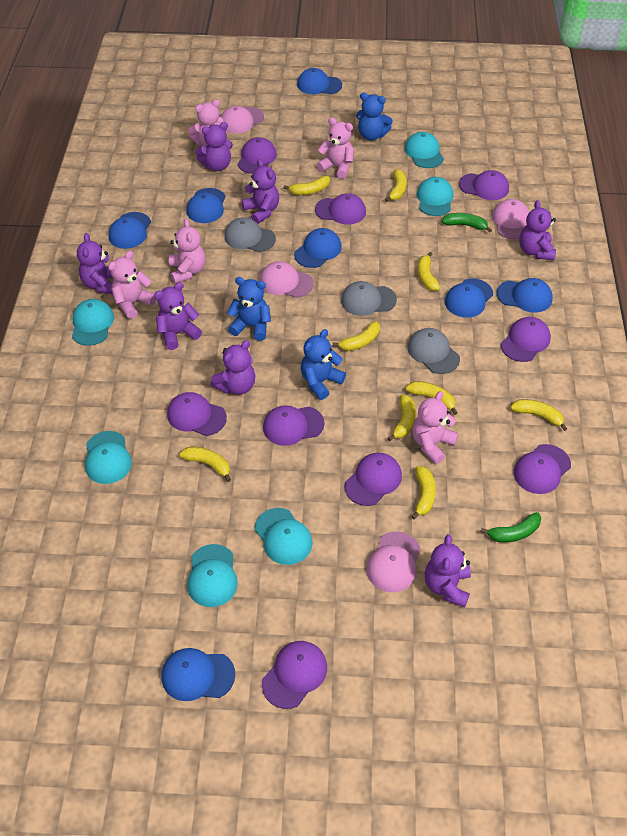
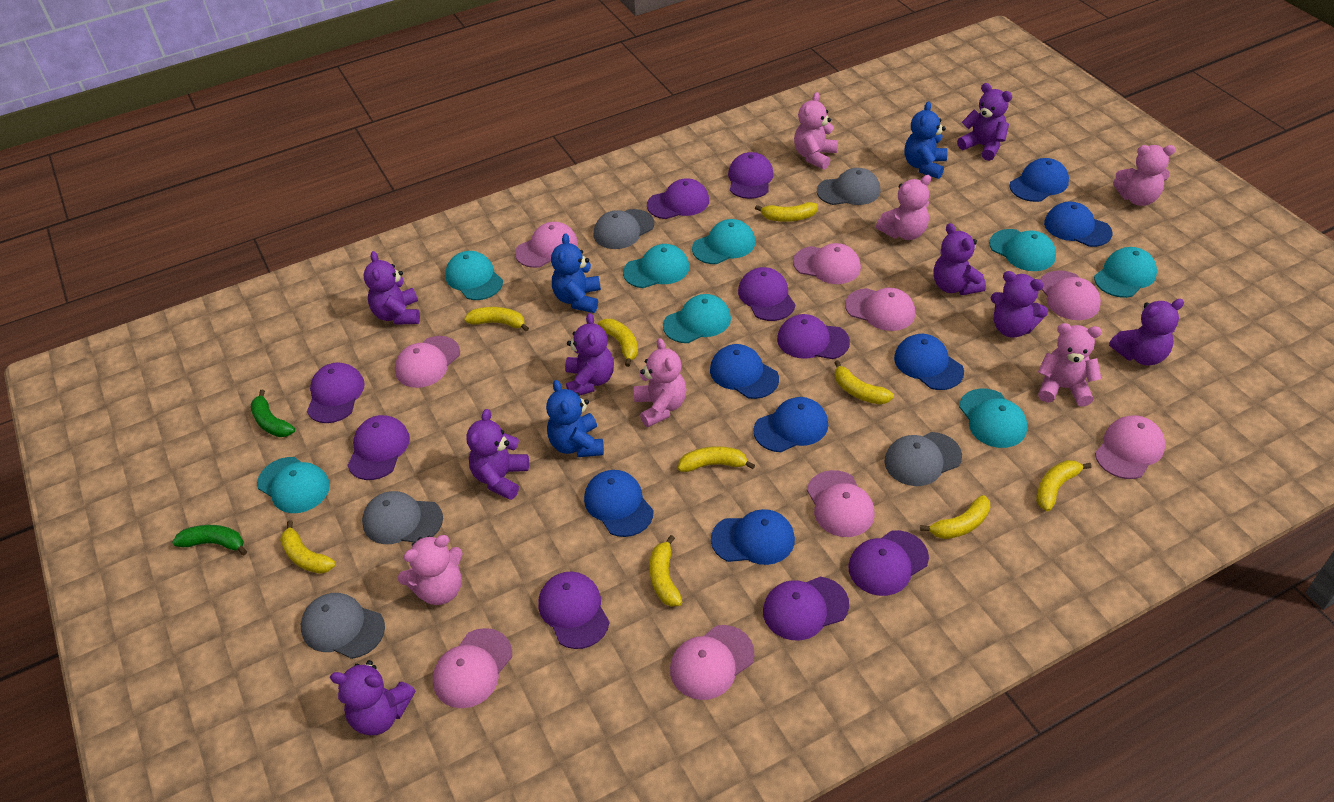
grey cap: [224,217,276,252] [341,281,397,316] [408,328,460,374] = 3 -> [301,593,385,659] [362,491,443,544] [594,209,654,249] [817,168,881,205] [884,432,962,486] = 5
pink cap: [221,106,264,134] [260,261,313,298] [366,531,420,592] [492,199,529,240] = 4 -> [395,336,460,388] [433,628,512,708] [515,222,578,268] [670,625,754,700] [793,243,861,284] [807,470,875,537] [845,288,915,331] [1040,271,1101,320] [1095,416,1165,479] = 9
pink teddy bear: [108,251,156,319] [169,219,205,284] [188,99,224,146] [316,117,354,179] [412,391,459,464] = 5 -> [398,535,463,605] [634,338,686,427] [794,92,838,170] [876,175,931,240] [1038,323,1102,406] [1113,145,1176,206] = 6
purple teddy bear: [77,233,113,294] [154,282,202,350] [195,122,233,171] [210,340,255,395] [242,159,279,224] [425,534,471,608] [519,200,556,260] = 7 -> [330,660,416,735] [363,251,420,325] [466,409,529,500] [565,313,614,396] [933,223,986,295] [957,83,1012,161] [991,271,1048,338] [1109,299,1184,366] = 8
turquoise cap: [72,299,114,346] [85,431,132,484] [187,544,238,607] [255,508,313,565] [404,132,444,168] [417,177,454,216] = 6 -> [257,457,330,513] [445,251,503,300] [623,244,689,288] [663,294,731,343] [692,219,755,264] [959,388,1027,448] [989,229,1056,271] [1094,247,1157,298] = 8

